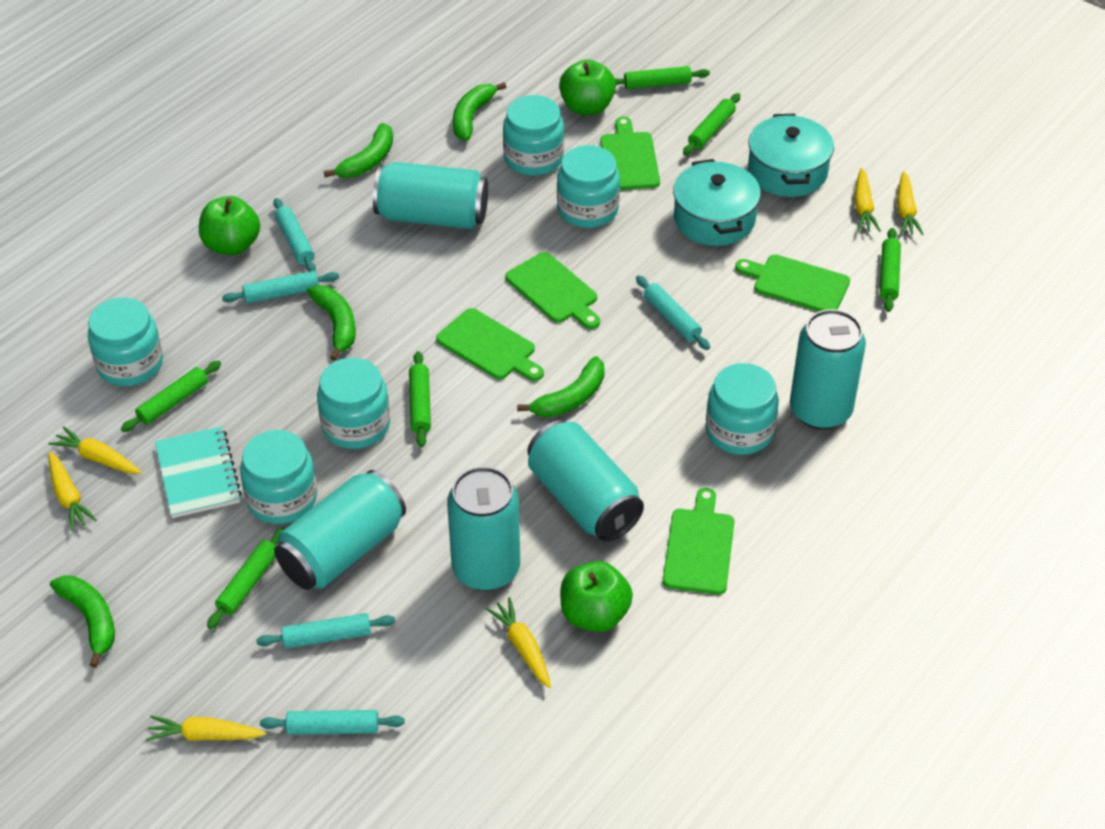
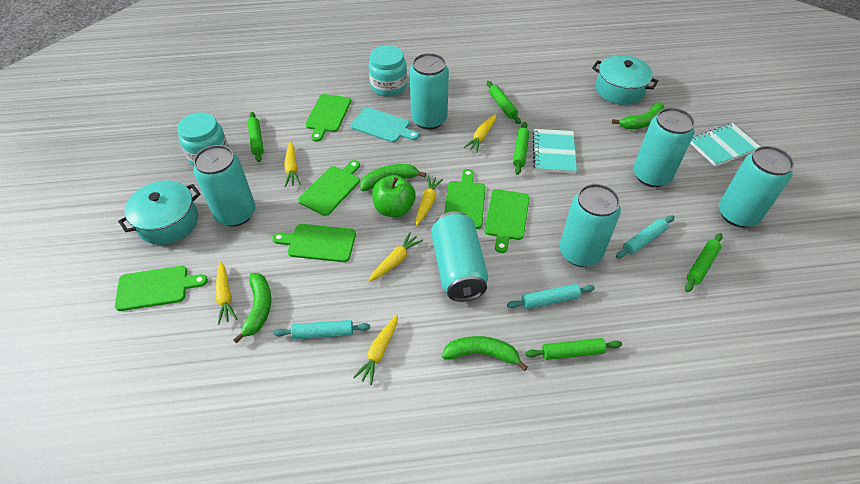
green apple: [199,196,260,256] [559,59,616,115] [560,561,633,632] = 3 -> [372,175,416,217] = 1
green banana: [50,576,115,668] [307,285,355,361] [324,123,393,178] [453,82,506,141] [517,356,605,417] = 5 -> [233,273,271,343] [360,164,426,191] [442,336,528,371] [612,102,665,129] = 4
green cutting board: [436,308,544,381] [505,252,600,329] [600,117,660,190] [663,488,734,595] [735,254,850,311] = 5 -> [115,266,208,311] [272,224,356,262] [298,160,360,216] [305,94,351,142] [444,169,485,229] [484,189,530,253] = 6
green rolling pin: [121,361,221,432] [207,528,285,629] [409,351,431,447] [615,66,710,89] [683,93,740,155] [880,228,901,312] = 6 -> [247,112,264,162] [487,81,521,124] [513,122,529,175] [526,338,622,360] [685,233,723,292] = 5
turquoise can: [274,470,406,590] [373,162,488,229] [447,466,520,591] [528,420,644,542] [790,309,866,430] = 5 -> [193,145,256,227] [410,53,449,130] [431,211,488,302] [560,184,621,267] [633,108,695,187] [719,146,794,228] = 6
turquoise cutting board: none = 0 -> [350,107,419,143] = 1
turquoise jar: [88,297,163,386] [240,430,317,524] [317,358,390,449] [503,95,564,176] [557,145,620,228] [706,363,779,455] = 6 -> [177,112,229,166] [368,45,407,97] = 2
turquoise notebook: [155,426,242,518] = 1 -> [533,129,577,173] [690,123,761,167] = 2
turquoise rolling pin: [222,271,339,303] [256,613,395,649] [260,710,405,735] [273,198,316,272] [636,275,710,350] = 5 -> [274,320,370,339] [507,284,595,309] [616,215,675,258] = 3

